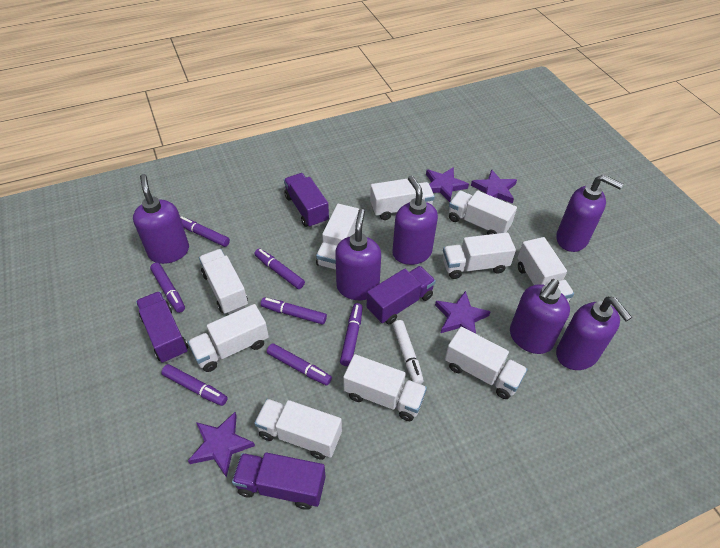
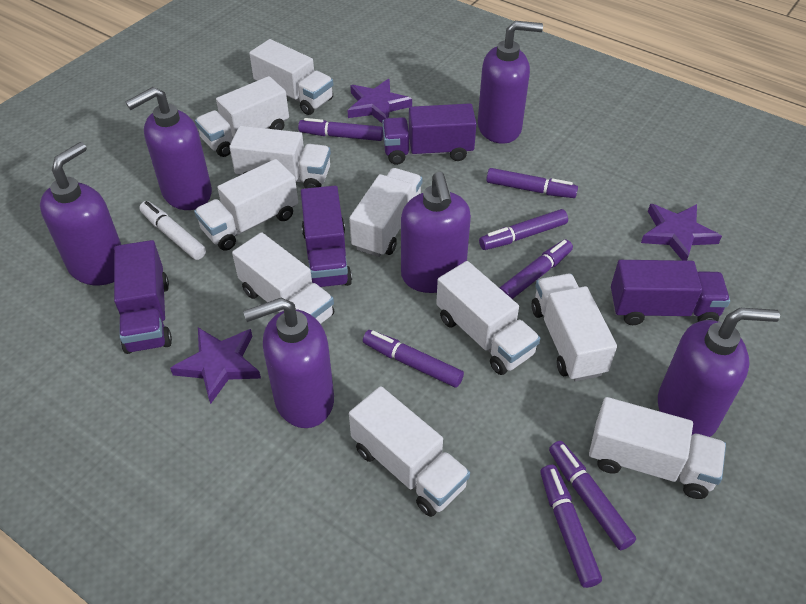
purple star: [188,412,255,478] [426,167,469,202] [435,291,491,334] [471,169,517,204] = 4 -> [170,328,261,404] [347,79,412,123] [641,204,722,261] = 3

